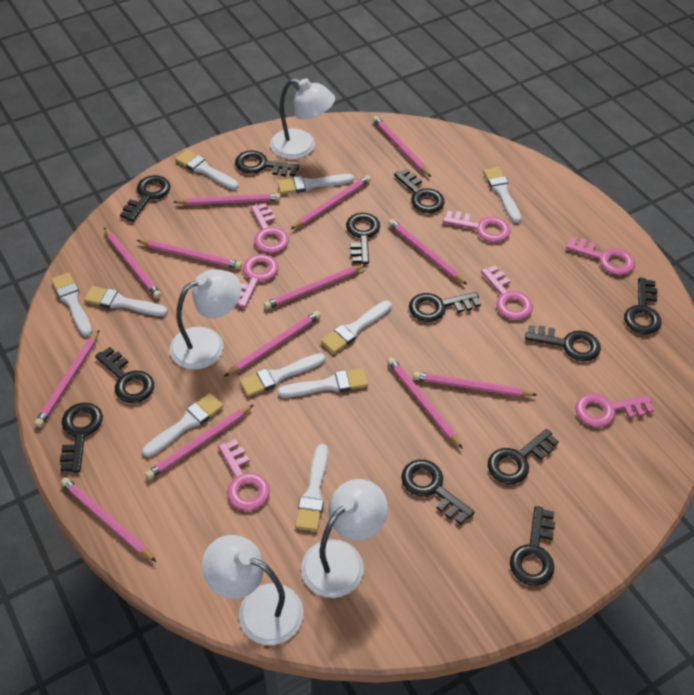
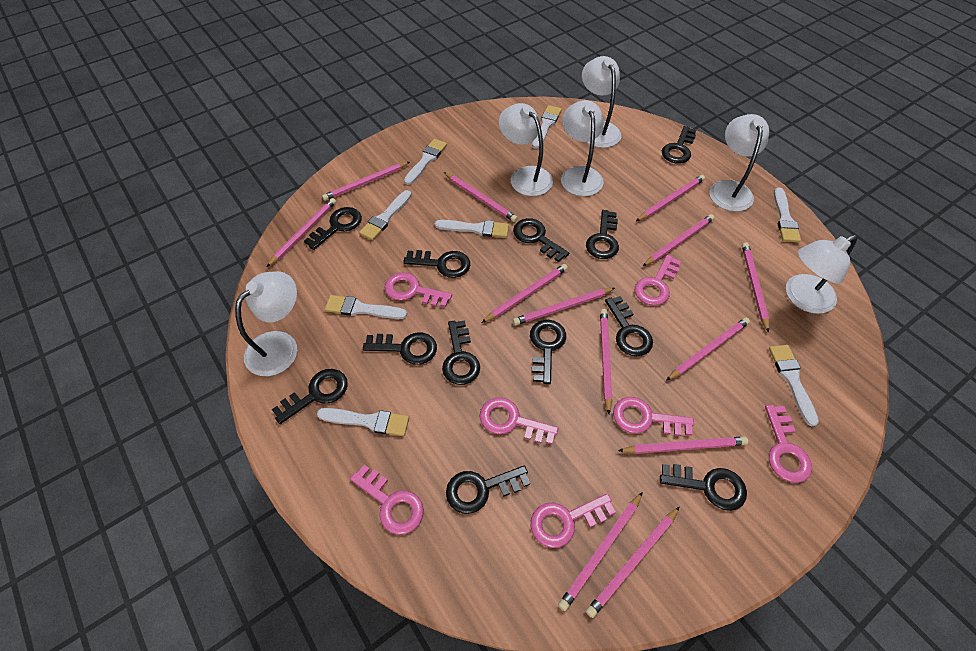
white brush: [51,272,92,336] [84,286,168,316] [142,393,224,457] [175,150,239,190] [240,353,325,397] [278,174,354,194] [278,368,368,398] [295,444,328,531] [321,301,392,353] [483,167,521,223] = 10 -> [317,408,409,436] [325,295,407,319] [359,190,412,240] [404,139,447,185] [435,220,509,238] [532,105,562,149] [769,345,819,426] [774,188,801,242] = 8
white lamp: [170,269,242,370] [202,535,303,645] [270,78,335,159] [301,479,388,598] = 4 -> [235,271,297,376] [499,103,553,196] [561,100,604,196] [582,56,621,148] [709,114,769,212] [786,235,858,314] = 6

